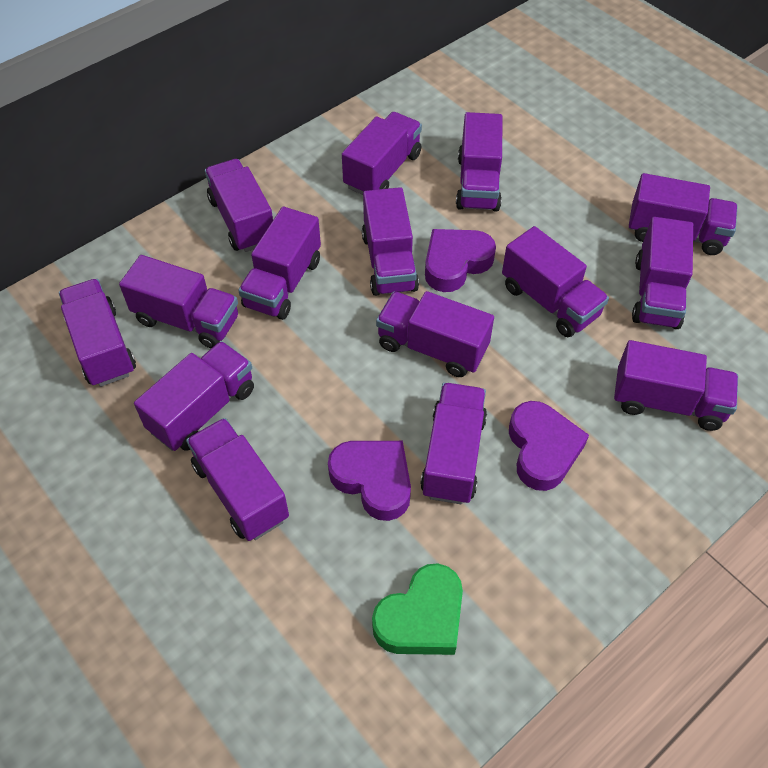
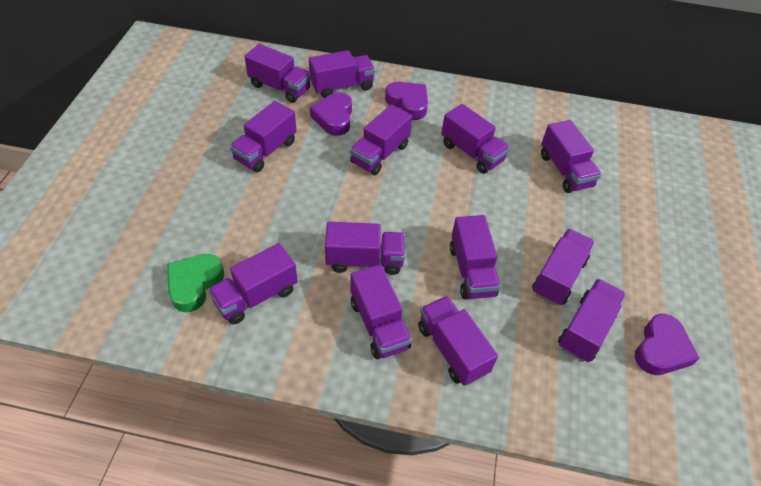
purple truck: [59,279,136,387] [119,255,238,348] [134,341,254,451] [186,418,289,541] [205,159,273,252] [238,207,321,320] [342,112,422,195] [362,187,419,296] [376,291,494,377] [420,383,487,504] [456,112,503,212] [502,226,609,337] [614,340,738,431] [629,173,738,255] [632,217,693,329] = 15 -> [208,243,298,325] [230,101,297,172] [244,44,311,103] [309,50,375,98] [325,222,405,275] [350,104,412,175] [350,264,412,359] [418,296,498,386] [441,104,510,174] [450,215,501,299] [532,229,595,305] [541,120,602,193] [558,279,626,362] = 13

